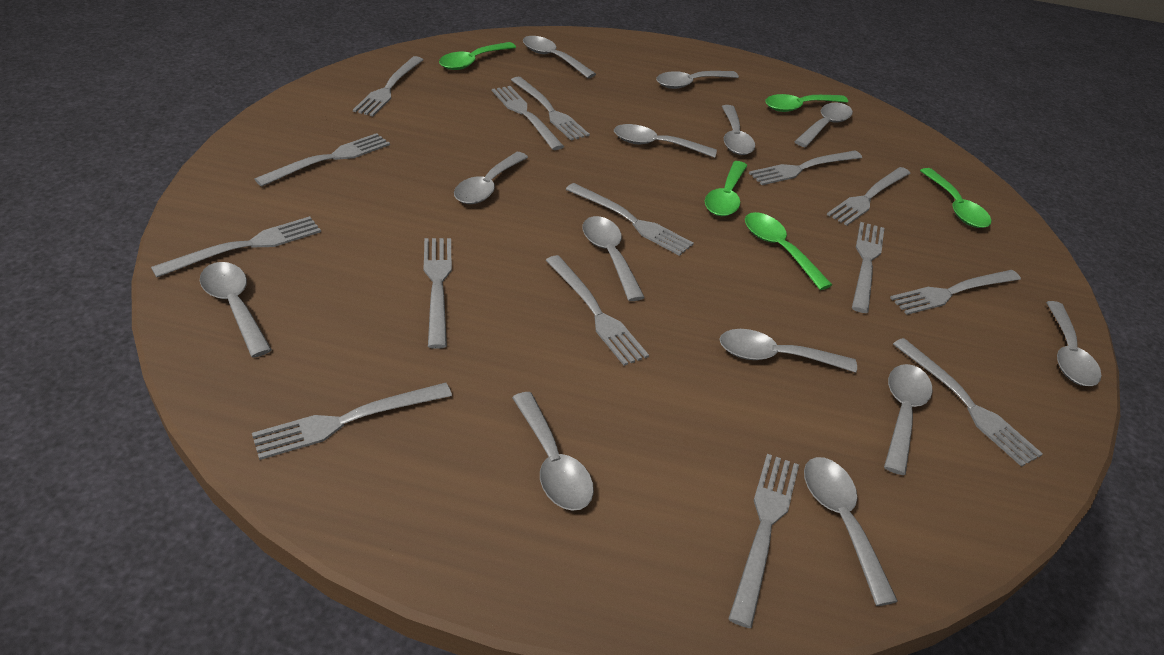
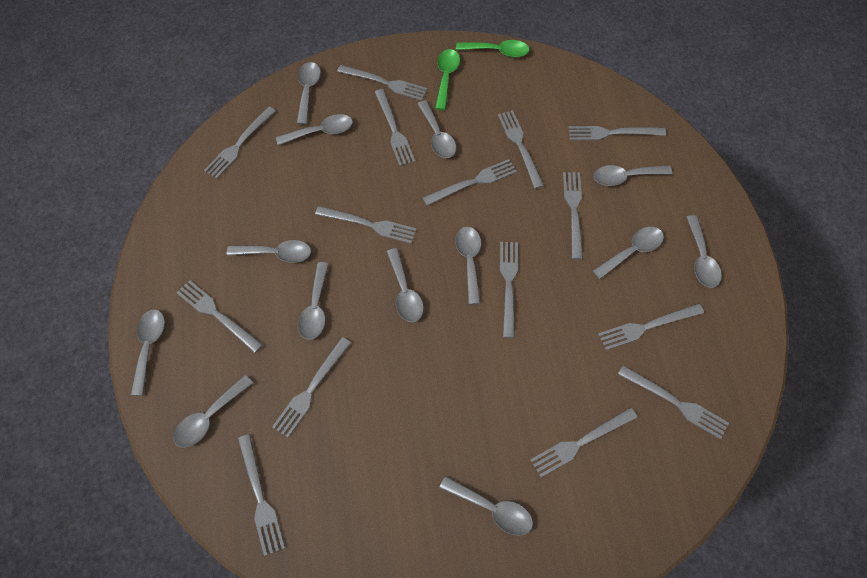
green spoon: [439,42,516,70] [705,161,748,216] [745,212,832,290] [765,94,848,112] [920,168,991,228] = 5 -> [435,49,460,110] [456,40,530,57] = 2

